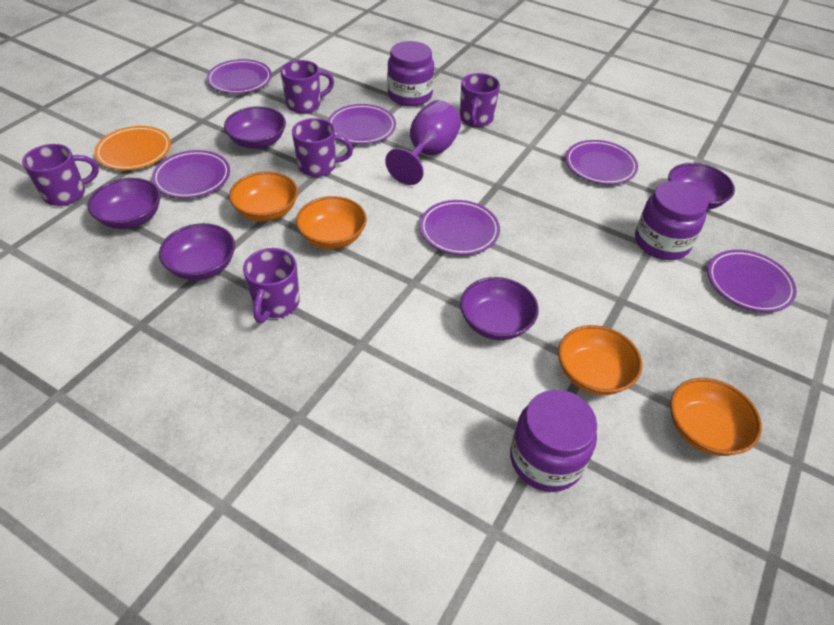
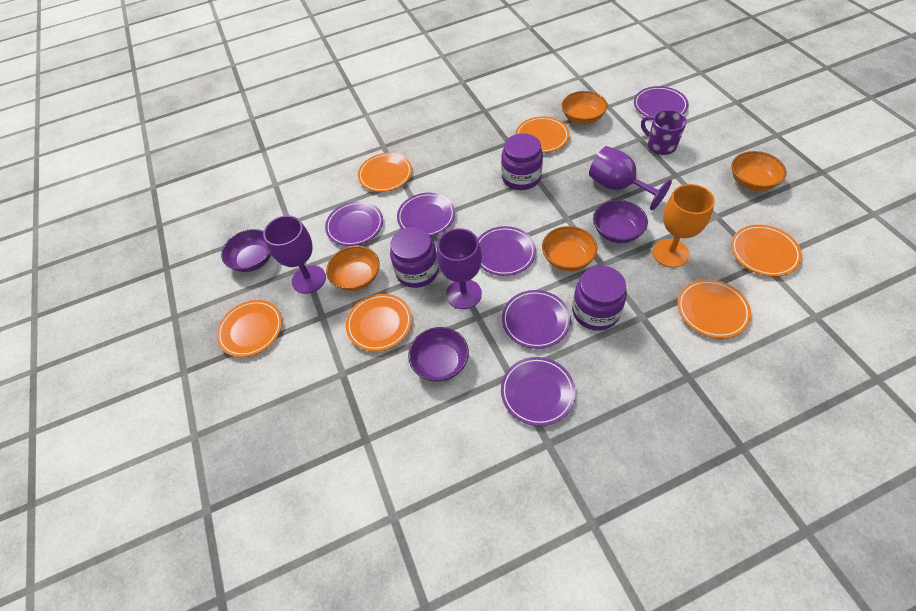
orange goblet: none = 0 -> [652,184,715,268] = 1
orange plate: [94,126,171,170] = 1 -> [216,300,282,357] [346,294,412,351] [358,153,412,192] [515,116,569,153] [677,279,751,338] [731,225,802,276] = 6
purple bowl: [88,178,161,229] [159,223,235,280] [224,106,286,149] [460,277,539,340] [668,163,735,210] = 5 -> [221,229,271,272] [408,327,469,382] [593,200,648,243] = 3
purple goblet: [385,100,461,185] = 1 -> [263,215,326,294] [437,228,482,309] [589,146,672,210] = 3
purple mug: [22,144,99,206] [243,248,300,323] [280,60,334,114] [292,118,353,177] [460,73,500,127] = 5 -> [641,110,687,155] = 1

